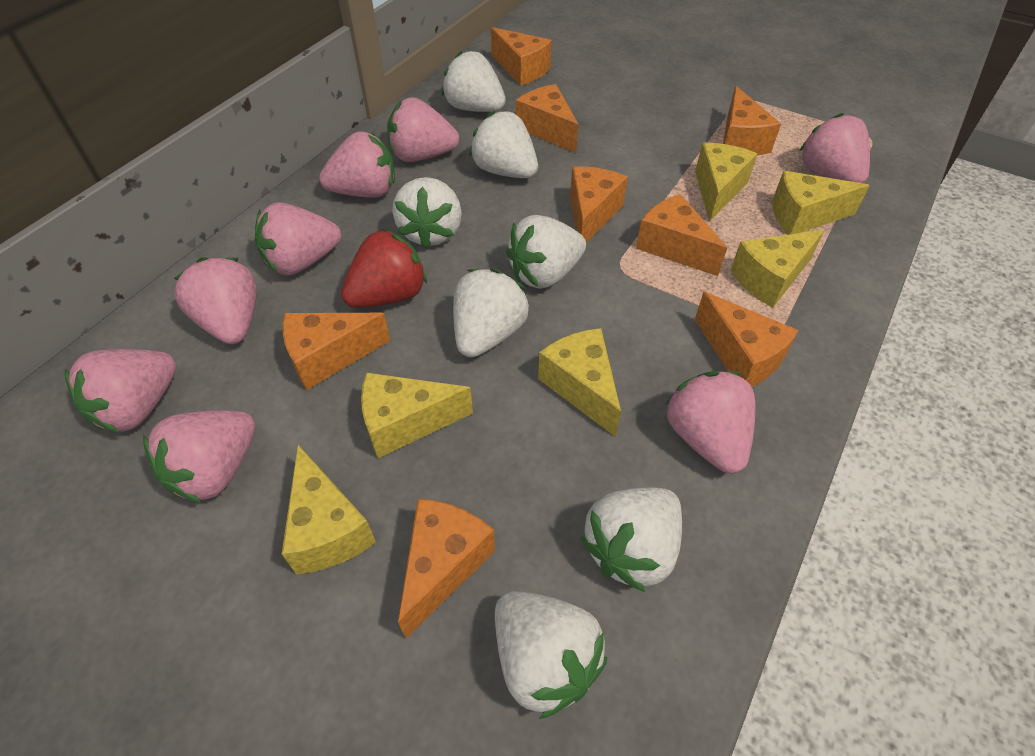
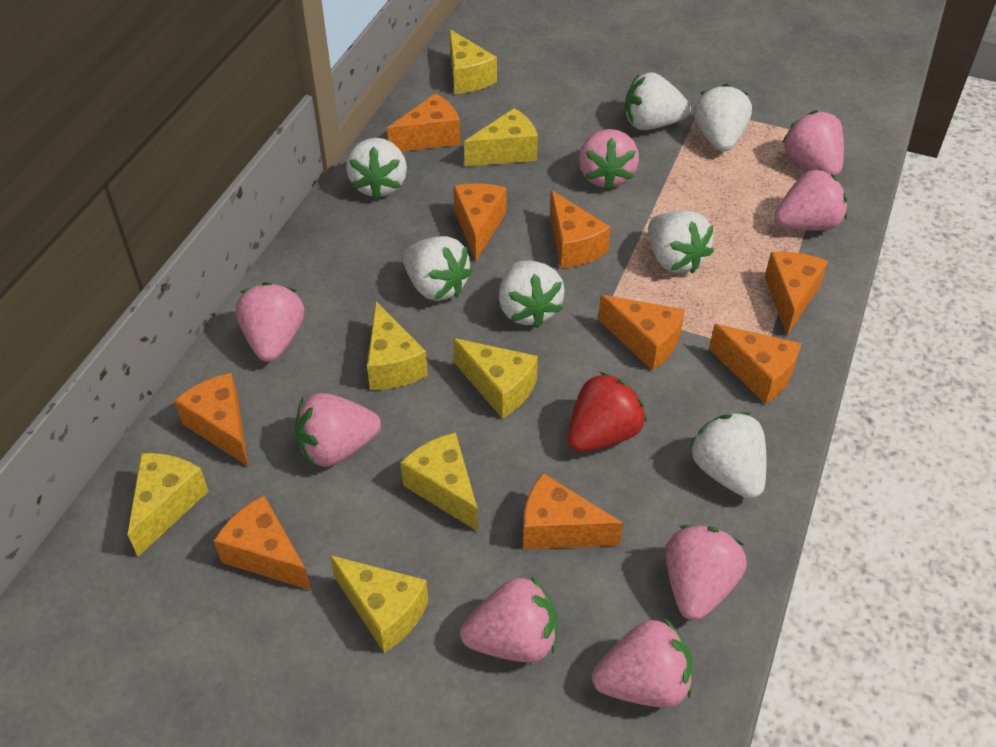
orange cheese: [283,313,390,390] [398,498,495,639] [491,27,552,86] [516,84,578,153] [570,166,628,243] [636,194,727,276] [695,292,799,387] [723,86,781,155] = 8 -> [174,373,248,466] [214,495,311,590] [387,93,461,152] [453,183,507,261] [523,473,623,549] [550,190,611,269] [598,295,685,371] [709,324,801,404] [765,252,828,335] = 9
yellow cheese: [282,445,376,574] [361,372,473,458] [538,328,621,437] [695,143,757,222] [731,230,825,308] [773,171,870,235] = 6 -> [127,453,209,557] [330,555,429,653] [367,301,428,390] [400,433,478,531] [450,29,497,94] [453,338,538,419] [464,108,538,167] = 7

